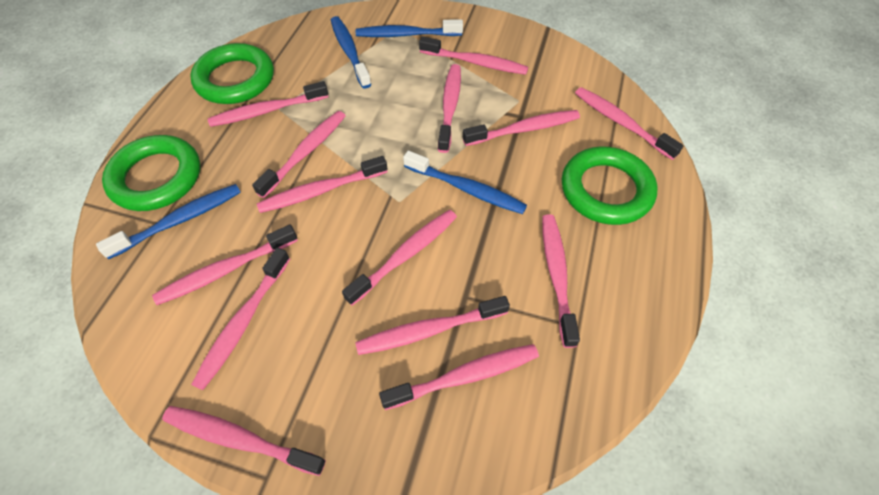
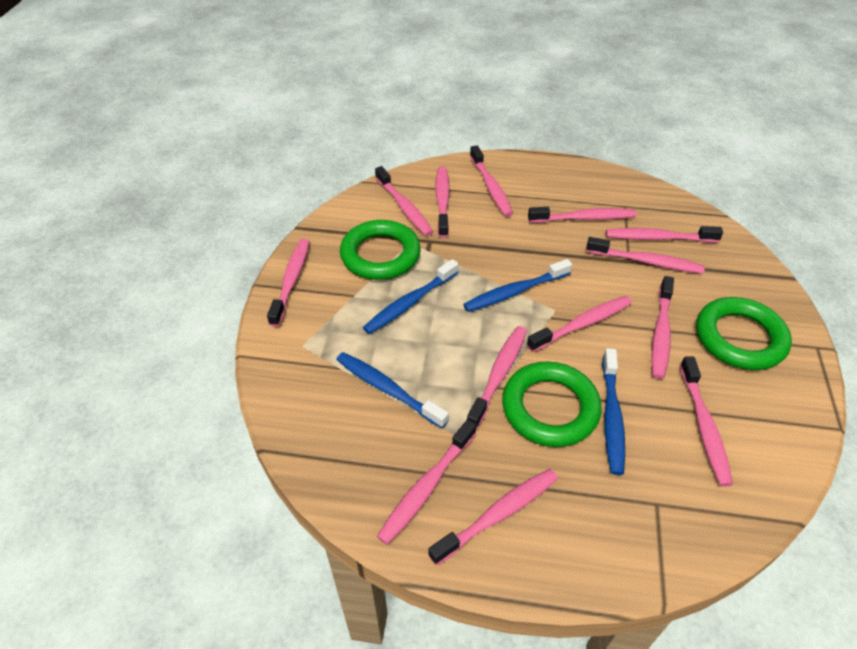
pink toothbrush: [152,225,298,305] [162,406,326,476] [191,248,290,390] [208,81,328,127] [252,111,346,198] [257,156,388,213] [342,210,457,305] [355,296,510,355] [379,344,539,410] [419,36,528,75] [438,64,461,153] [463,110,580,146] [542,214,580,348] [575,87,683,160] = 14 -> [267,239,310,327] [375,166,433,236] [377,419,476,545] [428,469,558,565] [435,167,450,238] [467,326,527,429] [470,145,513,217] [527,296,632,352] [528,207,636,223] [586,237,705,274] [606,226,723,243] [651,276,674,379] [680,357,733,486] = 13

